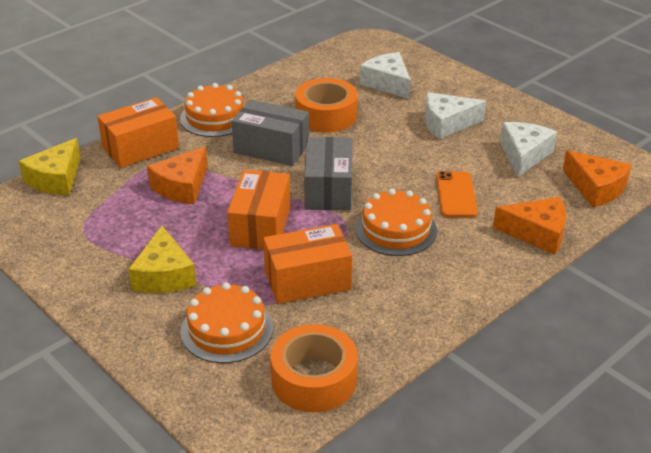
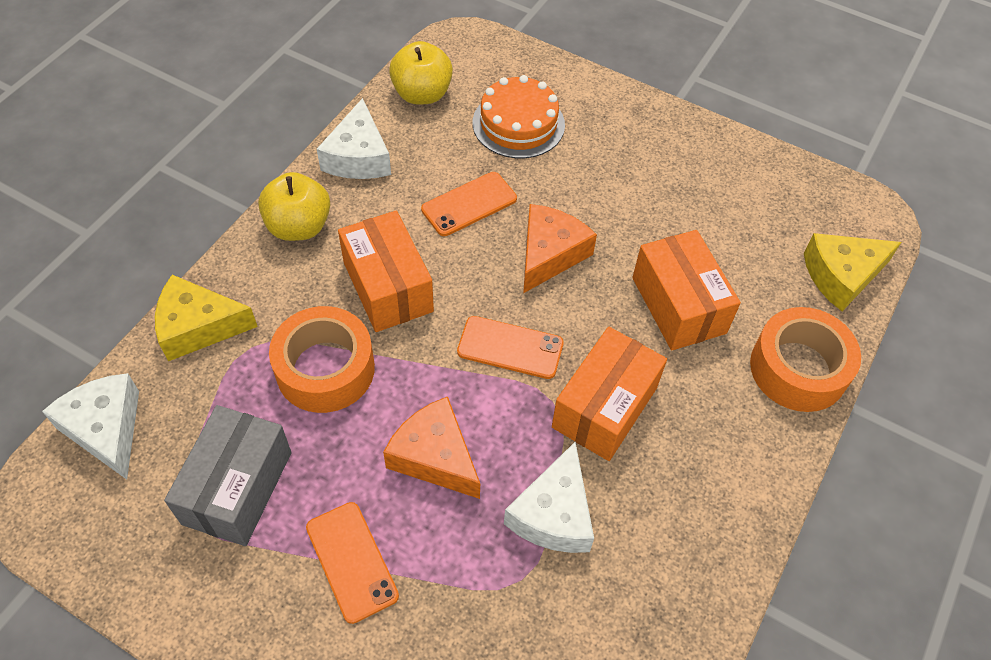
grey box: [231,99,309,166] [304,137,352,210] = 2 -> [164,405,292,546] = 1
orange cake: [180,83,244,137] [181,282,273,363] [355,189,437,256] = 3 -> [473,75,565,158] = 1
orange cheese: [147,147,208,204] [493,197,566,255] [563,150,632,207] = 3 -> [383,397,480,499] [523,204,597,293] = 2
orange phone: [436,171,478,217] = 1 -> [306,502,399,624] [421,172,517,236] [457,316,564,379] = 3
yellow apple: none = 0 -> [258,172,330,241] [389,41,453,105] = 2

